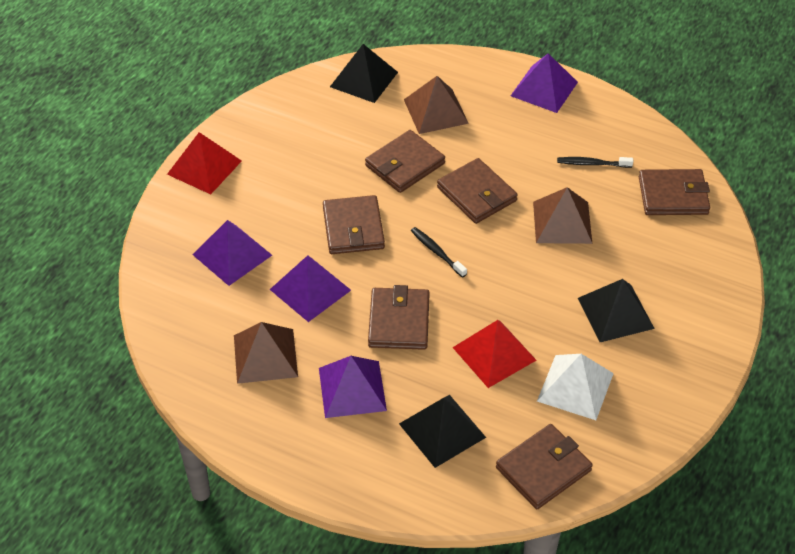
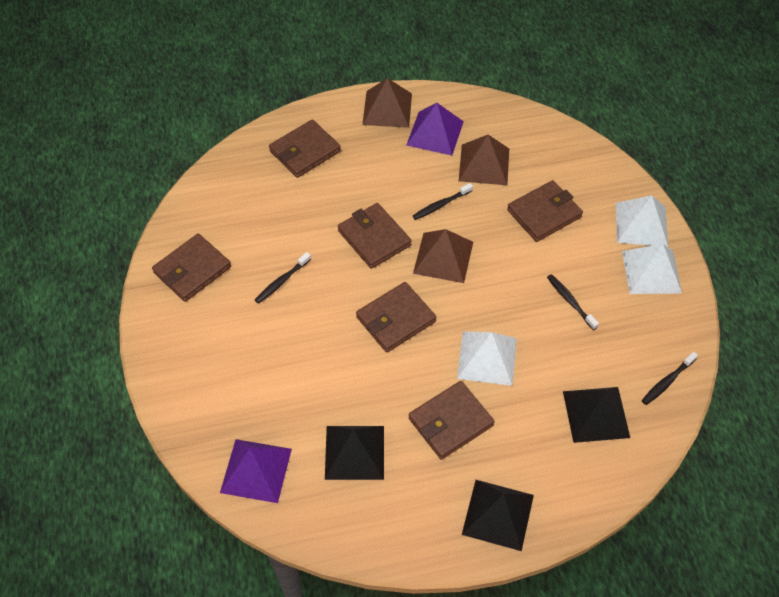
black toothbrush: [411,227,467,278] [557,157,633,168] = 2 -> [255,252,311,304] [413,183,473,220] [547,274,599,330] [642,352,698,405] = 4
purple pyramid: [193,220,272,286] [270,255,351,322] [319,356,387,418] [511,53,578,113] = 4 -> [220,439,292,503] [406,103,464,155] = 2
red pyramid: [167,132,242,194] [452,320,536,388] = 2 -> none = 0
white pyramid: [537,354,614,420] = 1 -> [457,331,517,386] [616,195,668,247] [622,244,682,294] = 3

